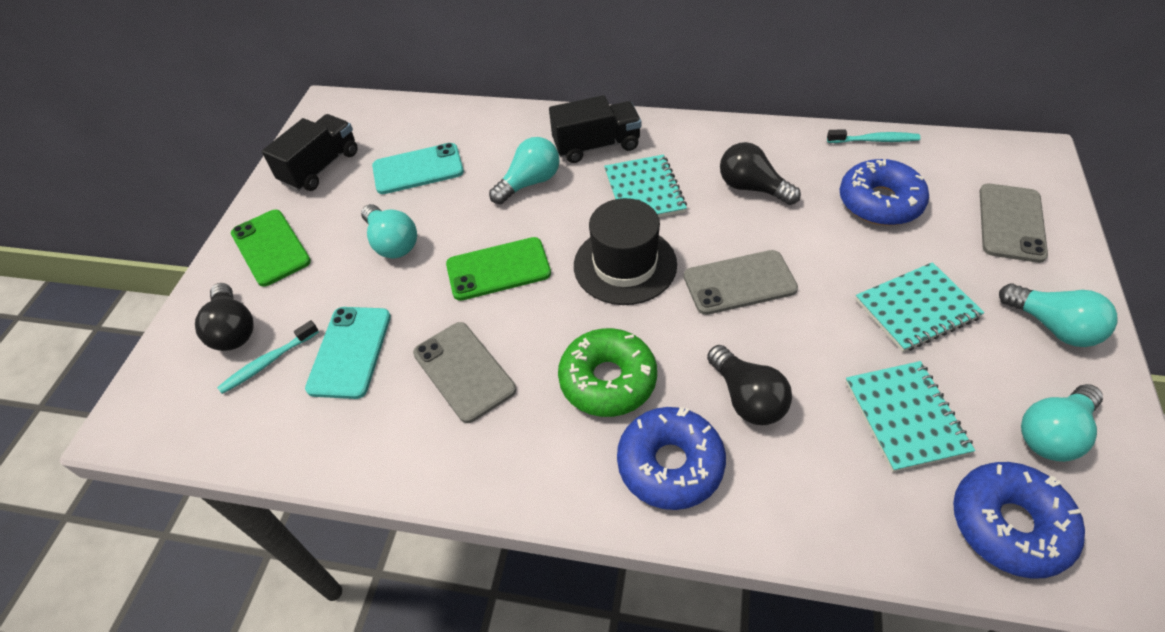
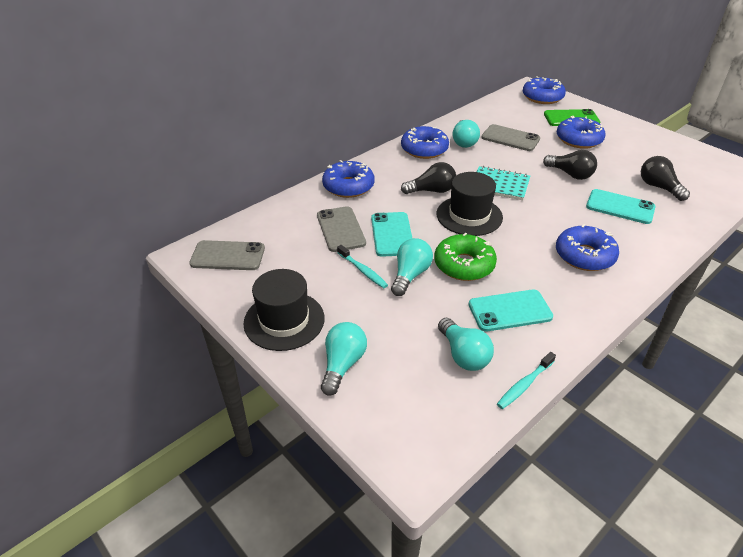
black hat: [574,198,677,305] = 1 -> [243,269,325,351] [436,172,503,236] = 2
black truck: [262,114,358,191] [549,95,641,163] = 2 -> none = 0
blue donut: [617,407,726,510] [840,159,929,226] [953,462,1085,579] = 3 -> [322,160,375,198] [401,126,449,159] [523,76,566,104] [556,224,619,271] [557,116,606,149] = 5
green phone: [231,210,311,287] [446,237,551,301] = 2 -> [544,109,600,126] = 1
turquoise notebook: [604,155,687,217] [845,361,975,472] [855,262,984,352] = 3 -> [477,166,530,200] = 1
turquoise phone: [305,307,391,399] [372,143,464,194] = 2 -> [371,212,412,257] [469,289,553,332] [586,189,656,224] = 3

